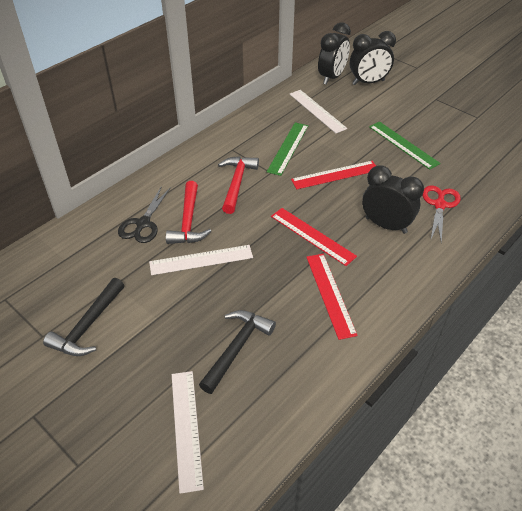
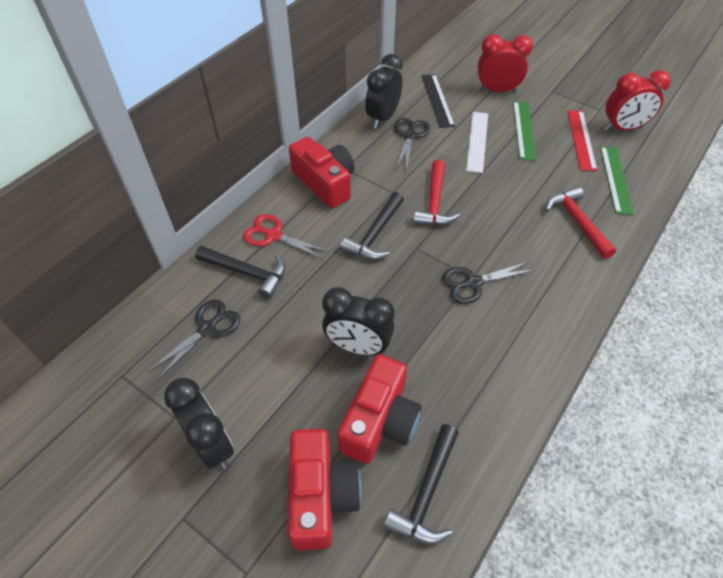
black hammer: [43,278,124,356] [199,310,276,394] = 2 -> [195,246,286,299] [340,192,404,260] [384,424,459,544] = 3
black ruler: none = 0 -> [422,74,455,128] = 1
black scissors: [118,186,171,243] = 1 -> [147,300,240,380] [394,118,430,170] [442,261,534,304] = 3
red camera: none = 0 -> [288,429,361,550] [289,137,355,208] [337,354,422,464] = 3
red clock: none = 0 -> [478,34,533,92] [604,70,671,131] = 2
red ruler: [271,208,357,266] [291,161,376,189] [306,254,358,340] = 3 -> [568,110,597,171] = 1
white ruler: [149,245,253,275] [172,371,204,494] [290,90,347,133] = 3 -> [466,112,488,173] = 1

